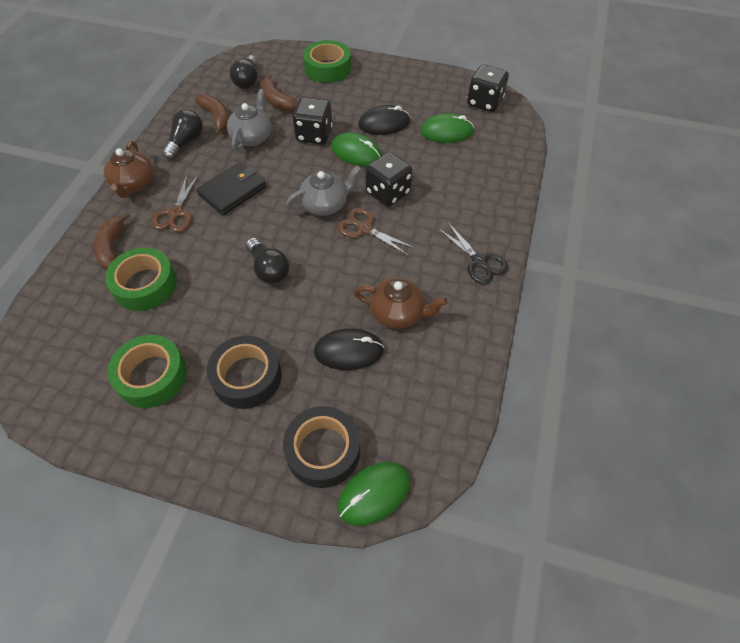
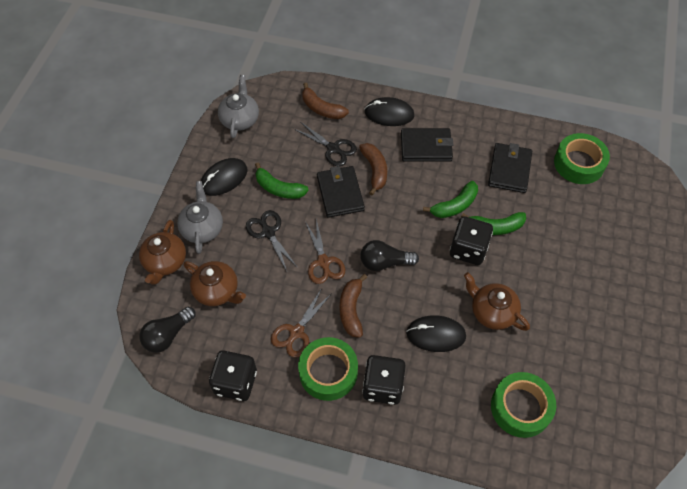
black light bulb: [162,109,203,160] [230,55,258,89] [246,237,290,284] = 3 -> [139,307,195,353] [360,240,419,271] = 2
black mouse: [314,328,384,370] [358,105,410,135] = 2 -> [201,158,247,196] [365,97,414,126] [406,315,466,352] = 3
black scissors: [438,222,508,284] = 1 -> [246,210,298,271] [294,122,357,166] = 2
black tape: [207,335,282,409] [283,406,360,488] = 2 -> none = 0
black wallet: [196,162,266,215] = 1 -> [317,166,365,218] [401,128,453,162] [488,143,532,193] = 3
brown teapot: [104,141,153,198] [354,277,447,329] = 2 -> [139,220,186,285] [183,261,246,306] [464,272,530,331] = 3
green banana: none = 0 -> [255,163,309,199] [423,181,478,218] [461,212,526,235] = 3
green mouse: [331,132,382,166] [338,462,410,526] [420,113,474,143] = 3 -> none = 0

